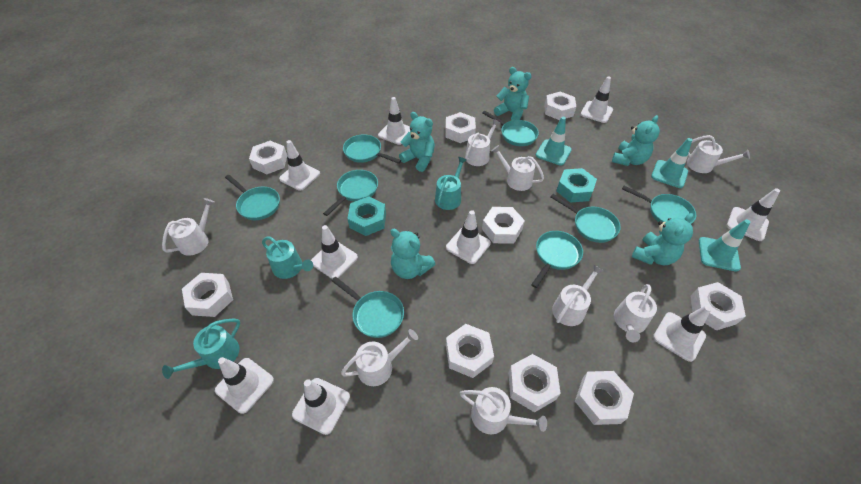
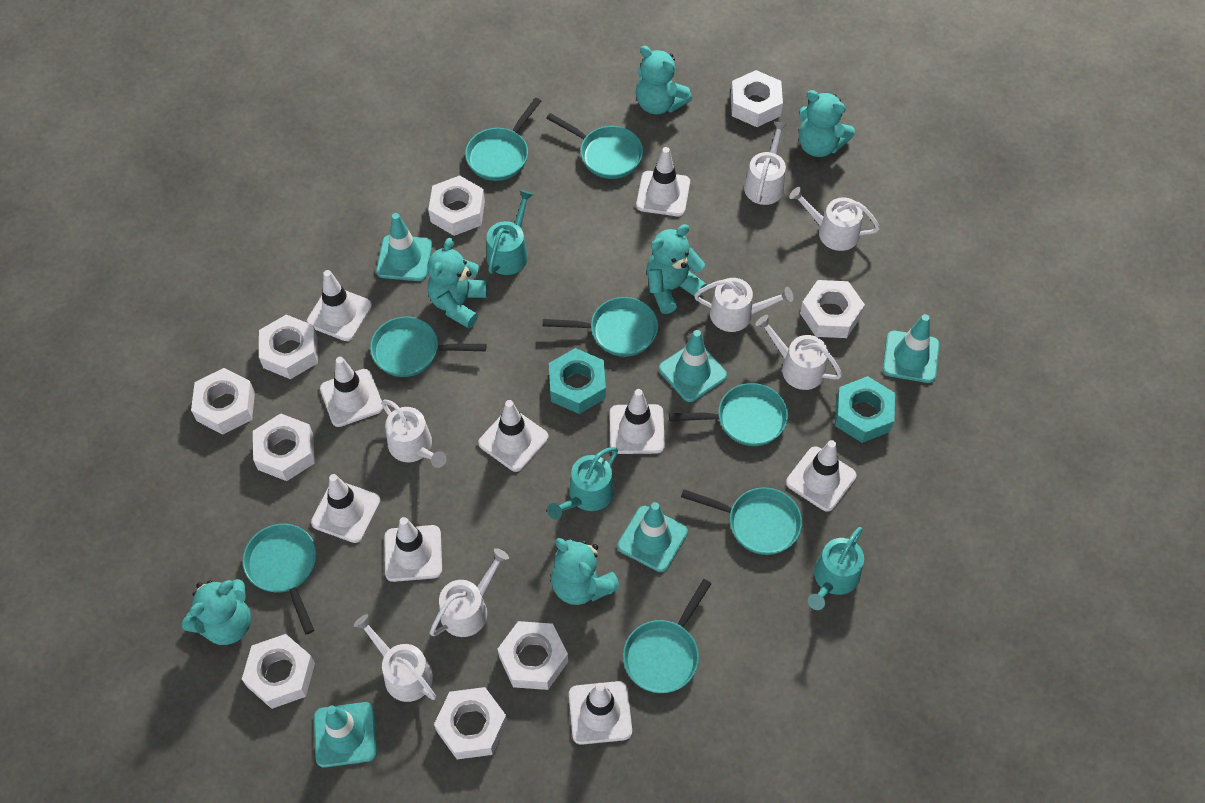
turquoise teddy bear: [390,229,435,279] [399,112,435,172] [494,67,532,120] [612,115,660,166] [632,213,693,265] = 5 -> [182,579,251,645] [427,238,488,328] [551,538,620,605] [636,46,692,114] [646,224,707,314] [799,90,855,157] = 6
turquoise traffic cone: [536,117,572,166] [651,138,692,188] [699,219,751,272] = 3 -> [314,702,377,767] [376,213,433,281] [617,502,688,572] [659,330,727,402] [883,314,939,383] = 5
white watering can: [162,198,214,256] [341,329,418,386] [460,387,547,434] [465,119,500,166] [491,145,544,191] [552,265,604,326] [614,284,657,342] [687,135,750,173] = 8 -> [354,614,436,702] [381,400,447,468] [430,548,509,637] [694,278,793,332] [744,121,788,205] [755,315,842,390] [789,187,880,251] = 7

